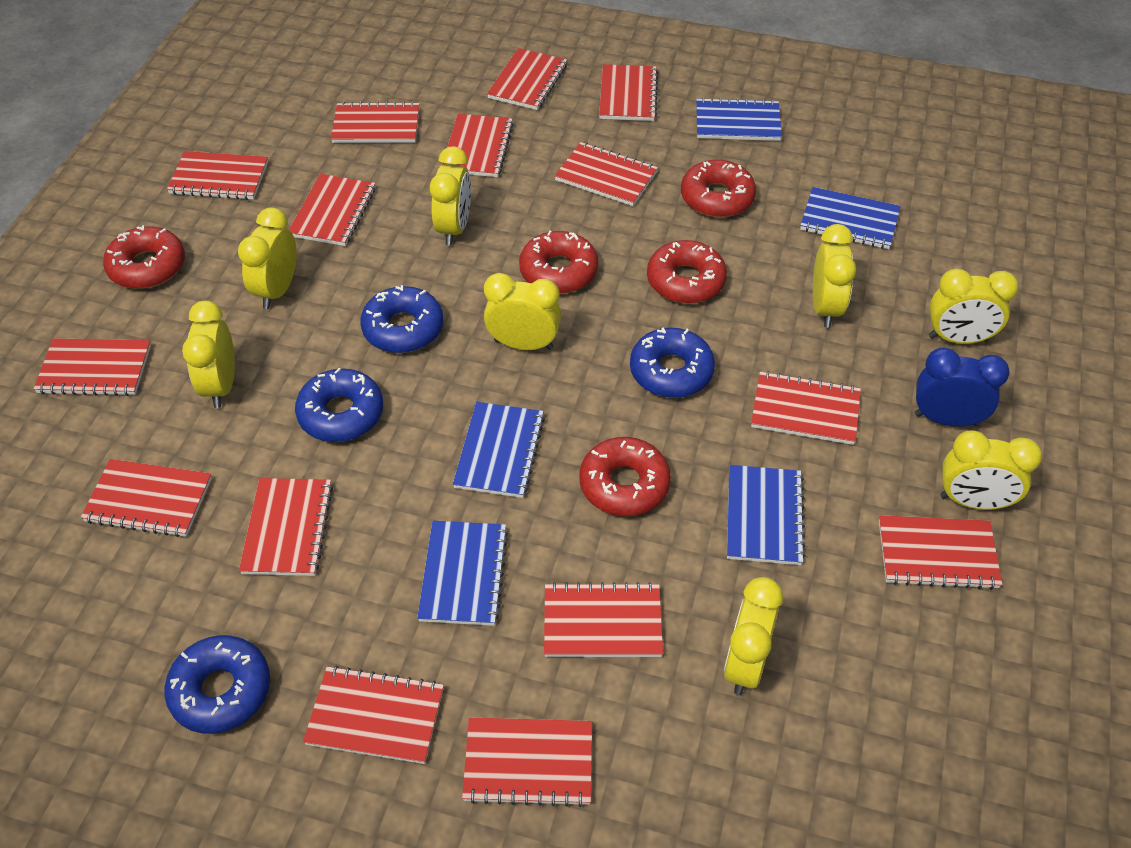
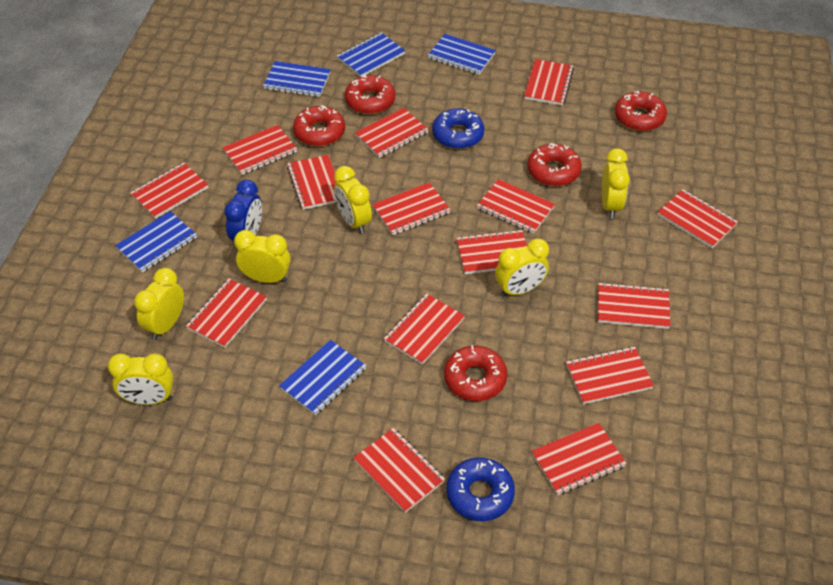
blue donut: [164,635,270,734] [295,368,383,442] [361,285,443,353] [630,328,715,398] = 4 -> [432,108,485,149] [446,457,515,521] = 2
yellow clock: [182,301,235,408] [238,208,297,309] [430,146,471,246] [484,273,561,350] [724,577,783,695] [813,224,856,328] [929,269,1018,344] [940,430,1042,510] = 8 -> [108,353,174,405] [134,268,184,340] [234,230,291,283] [334,166,372,234] [495,238,549,297] [602,148,630,219] = 6

